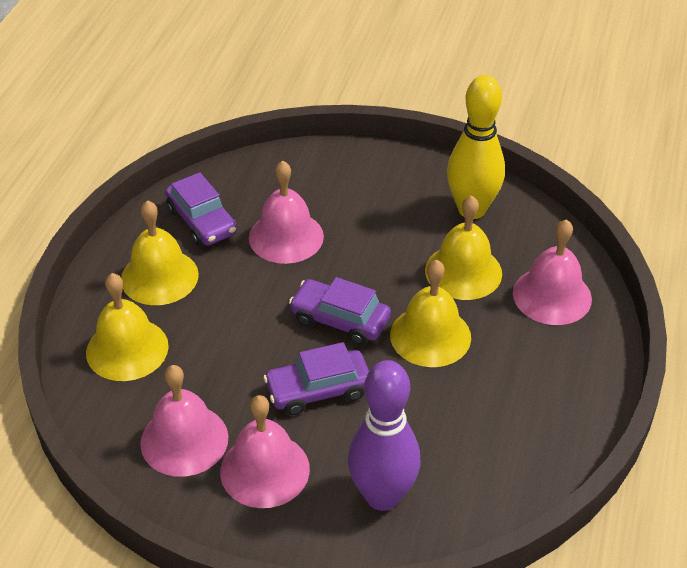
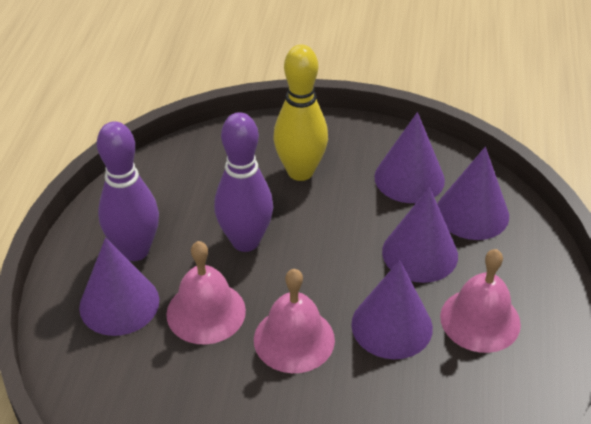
pink bell: [140,365,228,477] [220,395,310,508] [249,161,324,264] [513,219,592,325] = 4 -> [166,241,246,344] [254,269,335,373] [440,249,521,353] = 3
purple bowling pin: [348,360,421,511] = 1 -> [97,121,159,261] [214,112,273,252] = 2
purple car: [165,172,237,246] [263,342,369,415] [289,277,391,345] = 3 -> none = 0
purple cone: none = 0 -> [79,237,159,336] [351,260,433,359] [374,112,445,203] [382,187,458,283] [437,147,509,240] = 5
yellow bell: [86,273,169,381] [121,200,199,305] [390,260,471,367] [425,195,502,300] = 4 -> none = 0

